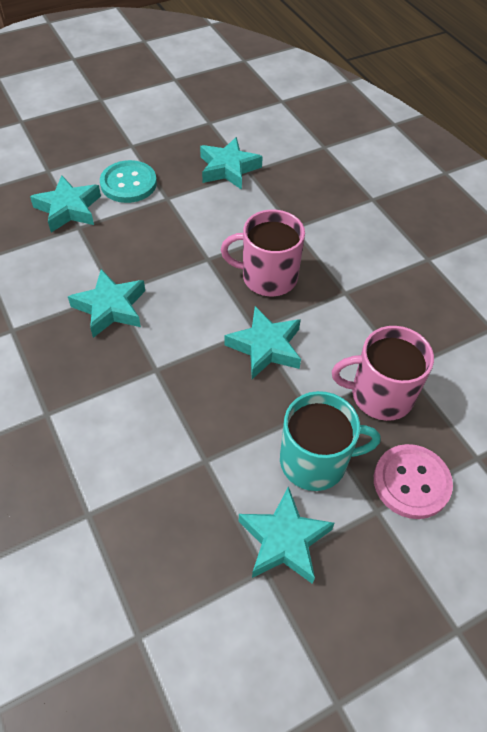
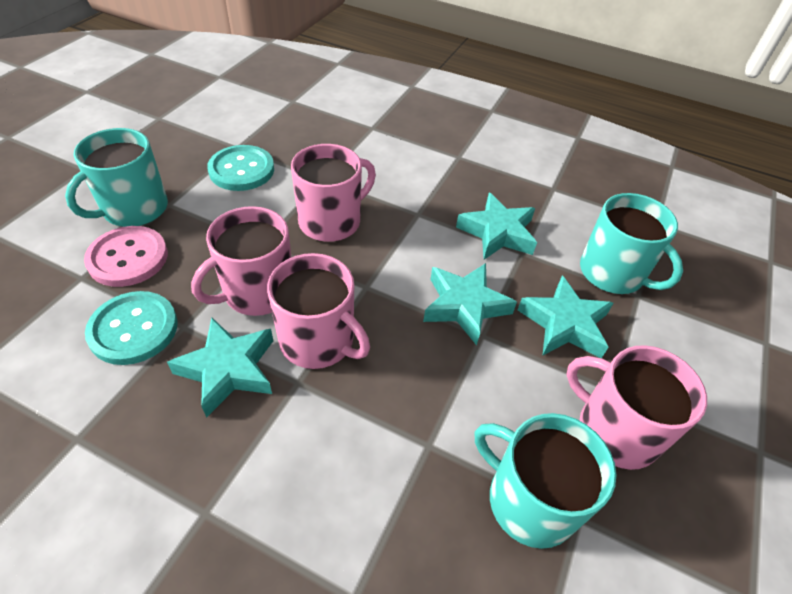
pink mug: [221,210,305,296] [332,326,434,421] = 2 -> [191,206,292,316] [267,253,370,369] [291,144,376,242] [566,345,707,470] = 4
turquoise button: [100,160,157,203] = 1 -> [85,291,178,365] [207,145,274,191] = 2
turquoise mug: [280,391,380,491] = 1 -> [65,128,168,227] [475,413,616,549] [580,193,683,294] = 3
turquoise star: [30,175,101,232] [68,269,145,338] [200,137,263,190] [225,306,301,379] [239,486,335,584] = 5 -> [167,318,273,418] [423,263,517,345] [456,193,537,259] [518,276,613,358] = 4

